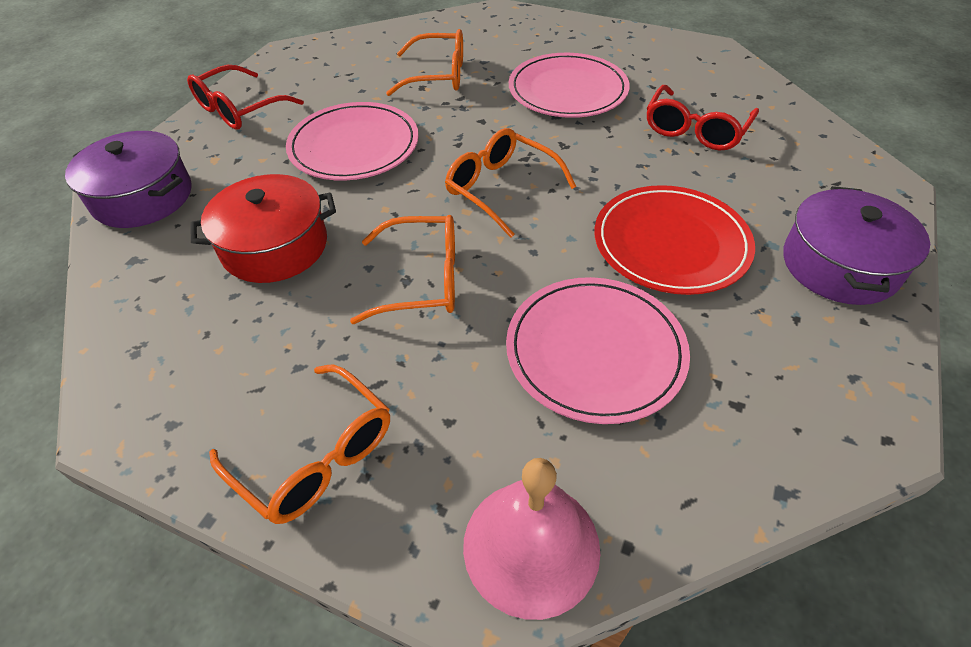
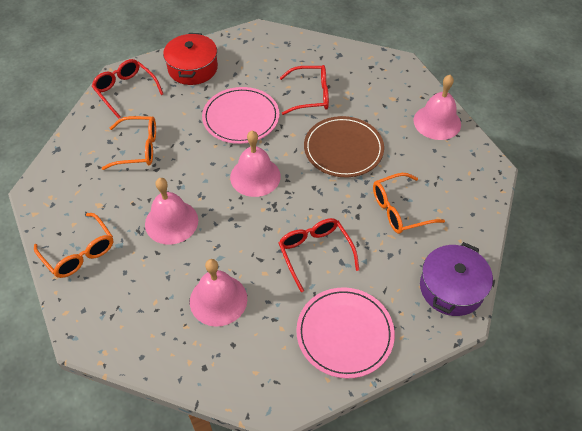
brown plate: none = 0 -> [304,116,384,177] = 1
orange glasses: [209,365,390,524] [350,215,455,324] [386,29,463,96] [445,128,577,238] = 4 -> [34,213,114,278] [101,116,156,170] [373,173,445,234] = 3
pink bell: [463,458,601,620] = 1 -> [145,178,198,244] [190,259,247,327] [230,131,281,197] [414,75,461,140] = 4
pink plate: [286,102,419,181] [506,277,690,424] [509,53,630,118] = 3 -> [202,87,279,144] [296,287,395,379] = 2
purple pot: [65,131,192,228] [783,186,930,305] = 2 -> [420,242,493,316] = 1
red glasses: [187,65,304,130] [647,85,759,151] = 2 -> [92,59,163,119] [279,218,359,292] [280,65,329,115] = 3
red plate: [594,185,755,295] = 1 -> none = 0

